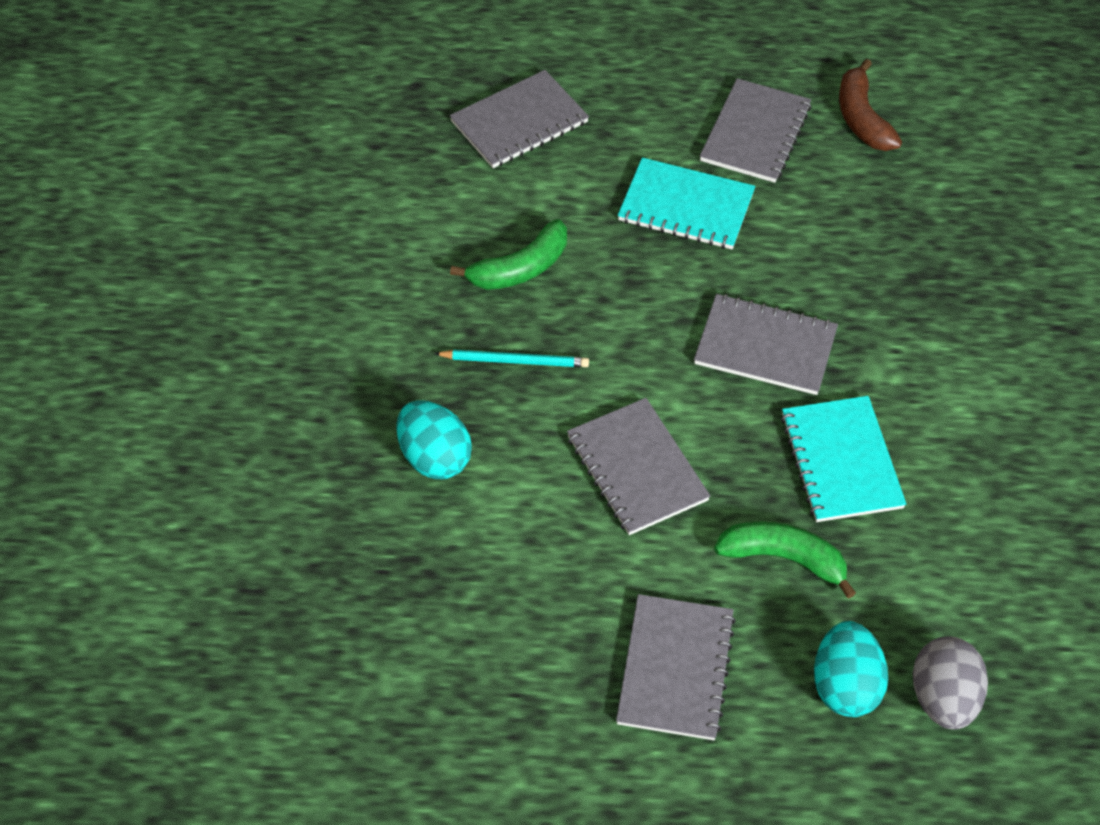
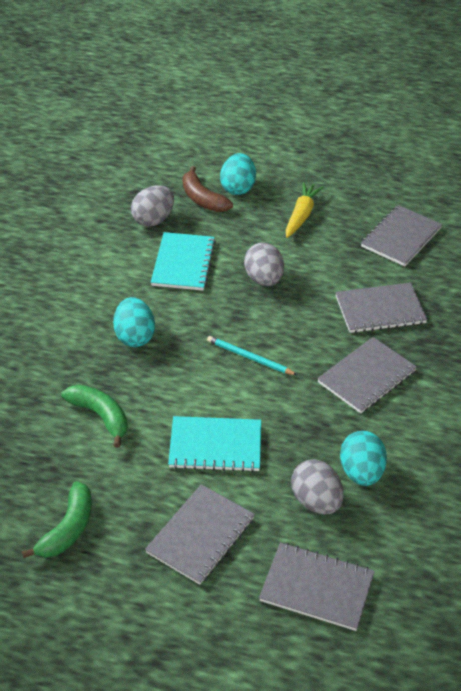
grey egg: [913,636,988,730] = 1 -> [131,185,174,227] [244,243,284,286] [291,459,343,514] = 3
turquoise egg: [396,400,472,479] [814,621,888,717] = 2 -> [113,297,155,347] [220,153,256,195] [340,431,387,486] = 3
yellow carrot: none = 0 -> [286,182,324,238] = 1

